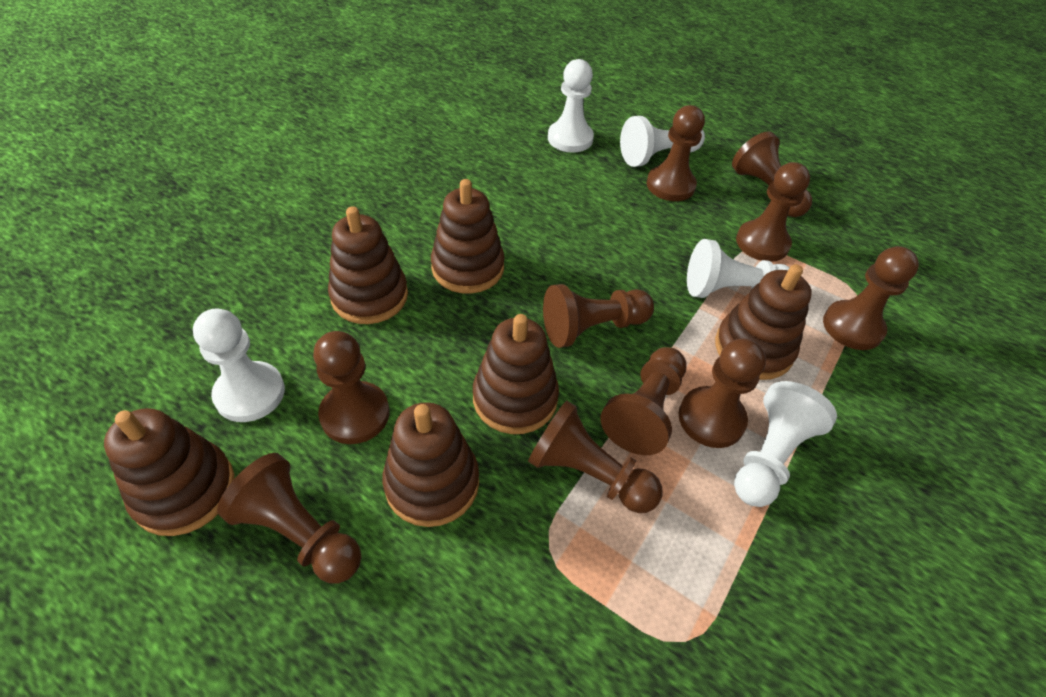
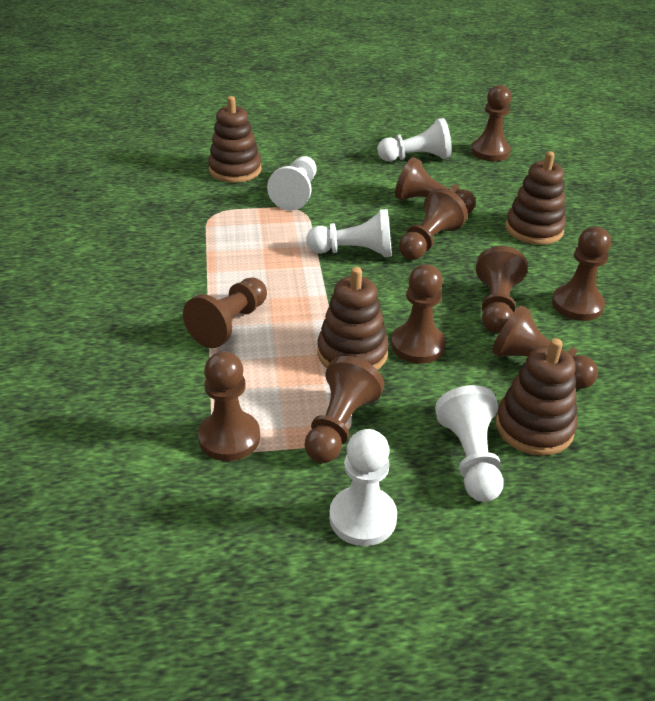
brown stacking toy: [104,408,234,536] [328,206,408,324] [382,402,479,527] [431,179,505,294] [473,314,559,434] [715,264,812,380] = 6 -> [208,96,262,183] [317,267,389,370] [496,338,577,456] [505,151,566,245] = 4

